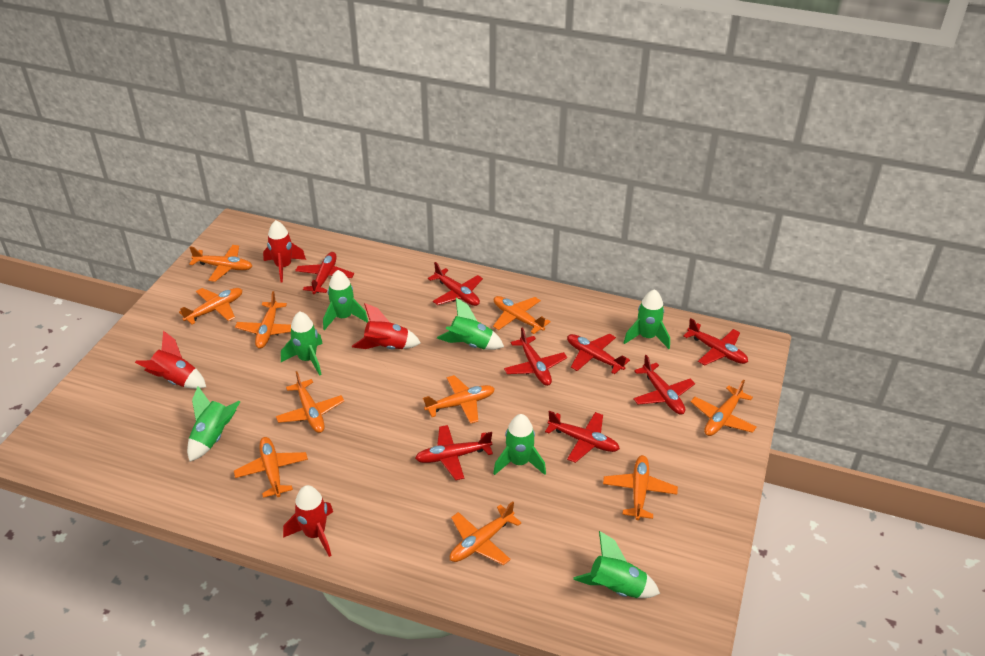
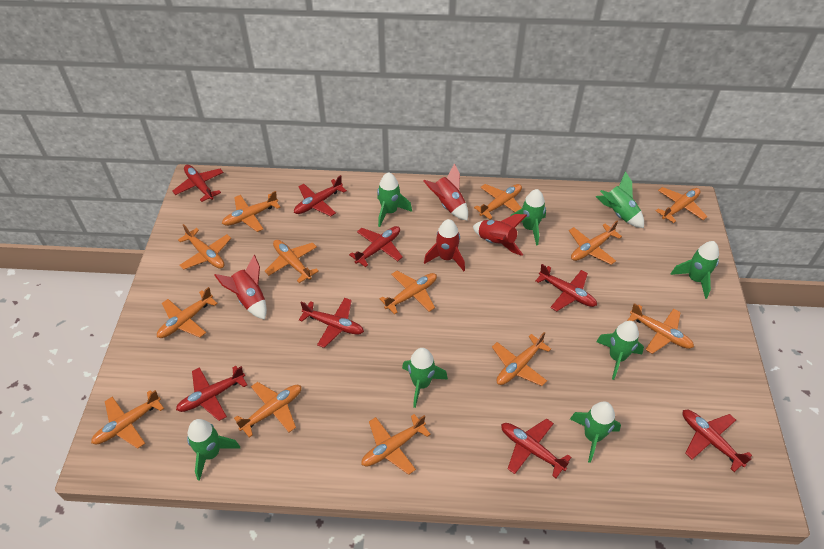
green rocket: [187,386,240,462] [281,311,323,376] [323,270,368,330] [437,298,504,350] [493,414,546,475] [573,531,660,598] [624,289,670,349] = 7 -> [187,419,240,481] [377,172,412,227] [402,348,448,408] [510,189,546,246] [570,401,621,463] [596,171,644,228] [596,321,644,380] [670,241,719,299] = 8
orange plane: [179,288,242,325] [189,245,252,282] [234,437,308,498] [235,291,291,349] [276,371,344,433] [423,375,495,424] [450,501,521,565] [493,296,551,334] [603,455,678,520] [691,379,757,436] = 10 -> [91,390,164,449] [157,287,218,338] [178,224,231,270] [222,191,280,232] [234,382,301,437] [265,240,319,283] [361,414,431,475] [380,271,437,315] [474,184,522,219] [492,332,551,386] [569,221,622,265] [627,303,694,354] [656,187,708,223] = 13

